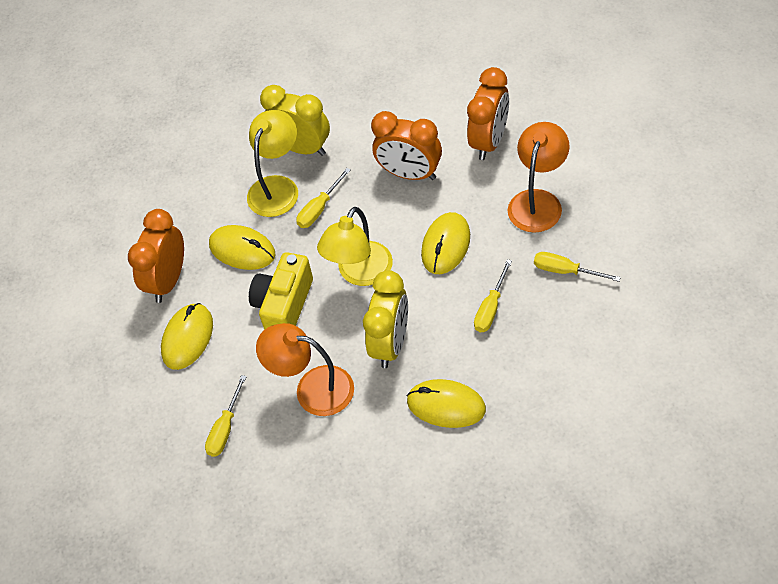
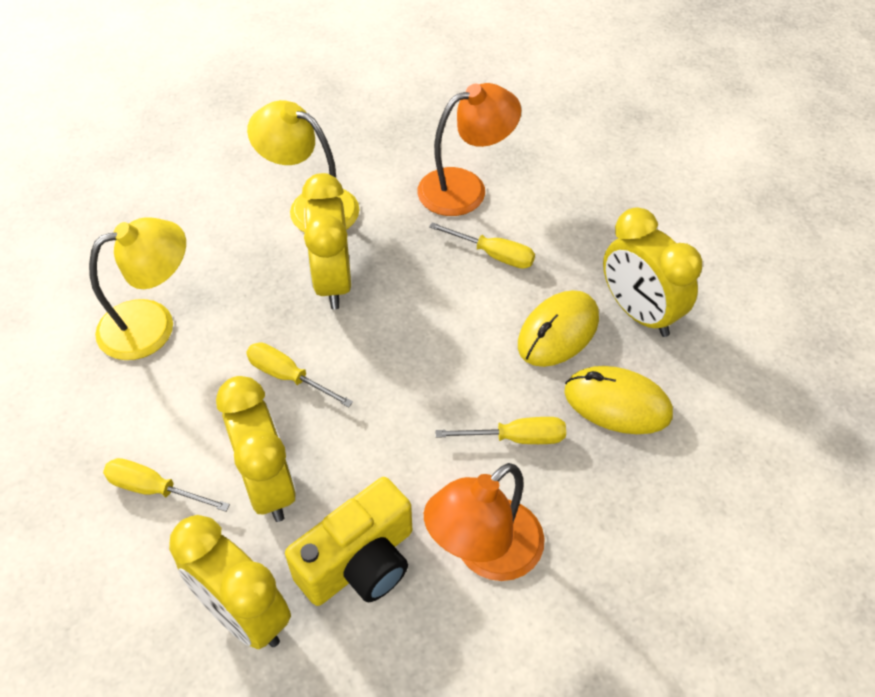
orange clock: [128,209,184,303] [371,111,442,180] [467,67,509,160] = 3 -> none = 0
yellow clock: [260,85,330,156] [363,270,408,368] = 2 -> [169,515,291,649] [216,376,296,522] [302,173,351,309] [603,208,702,337] = 4
yellow mouse: [161,303,213,370] [209,225,276,270] [407,379,486,428] [421,212,470,274] = 4 -> [518,290,599,367] [564,366,673,434] = 2

